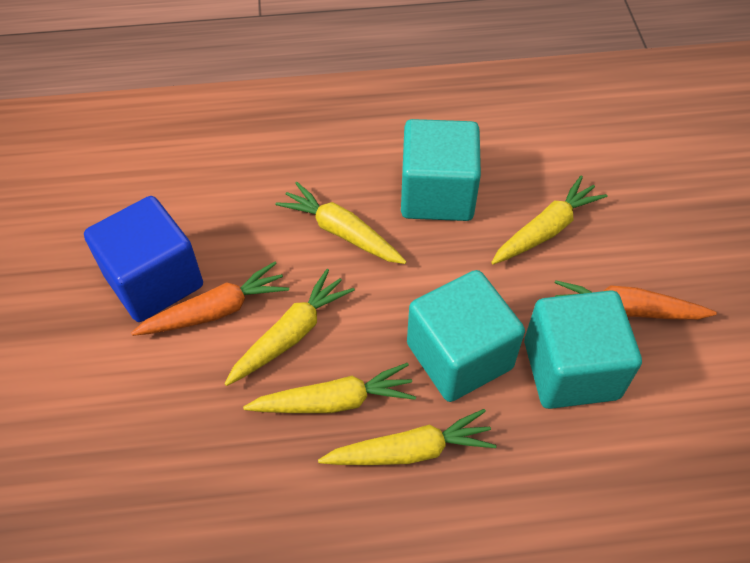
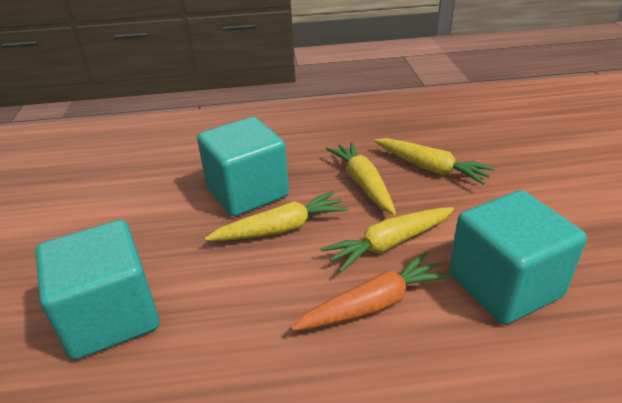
blue cube: [84,196,203,322] = 1 -> none = 0
orange carrot: [131,262,289,336] [555,280,717,320] = 2 -> [291,252,451,331] = 1
yellow carrot: [225,269,355,386] [243,363,416,413] [276,182,407,264] [318,409,497,465] [491,176,608,265] = 5 -> [205,191,348,241] [321,207,454,273] [326,142,396,215] [374,138,495,185] = 4

